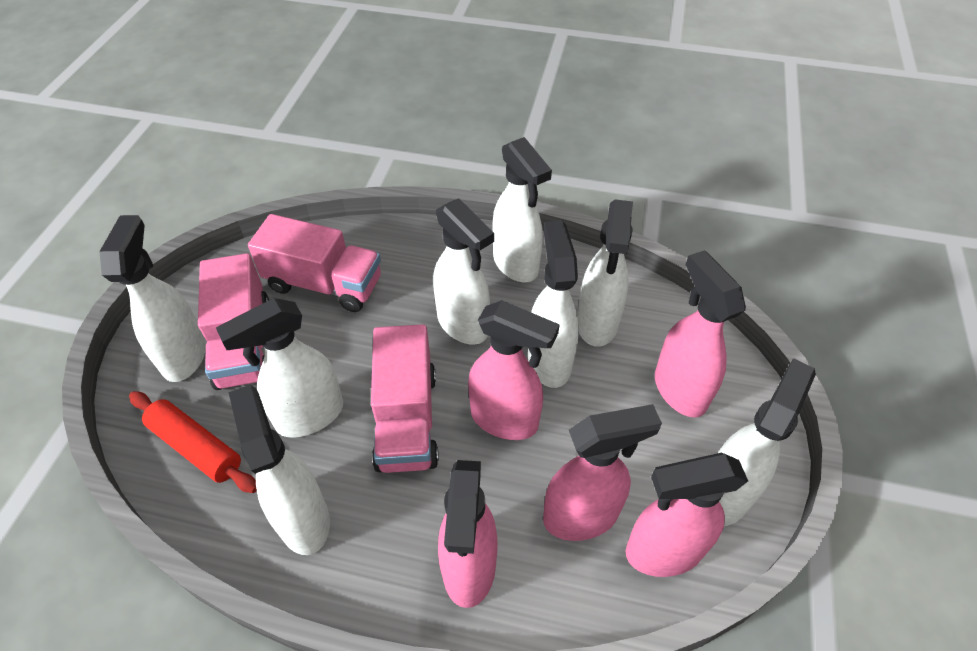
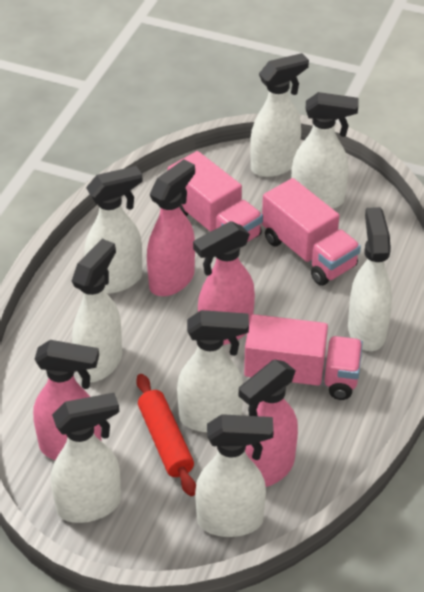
pink spray bottle: [438,460,497,608] [468,300,560,440] [543,404,662,541] [626,453,748,577] [655,250,746,418] = 5 -> [33,340,102,460] [147,159,195,296] [193,221,255,345] [239,360,298,487] = 4

